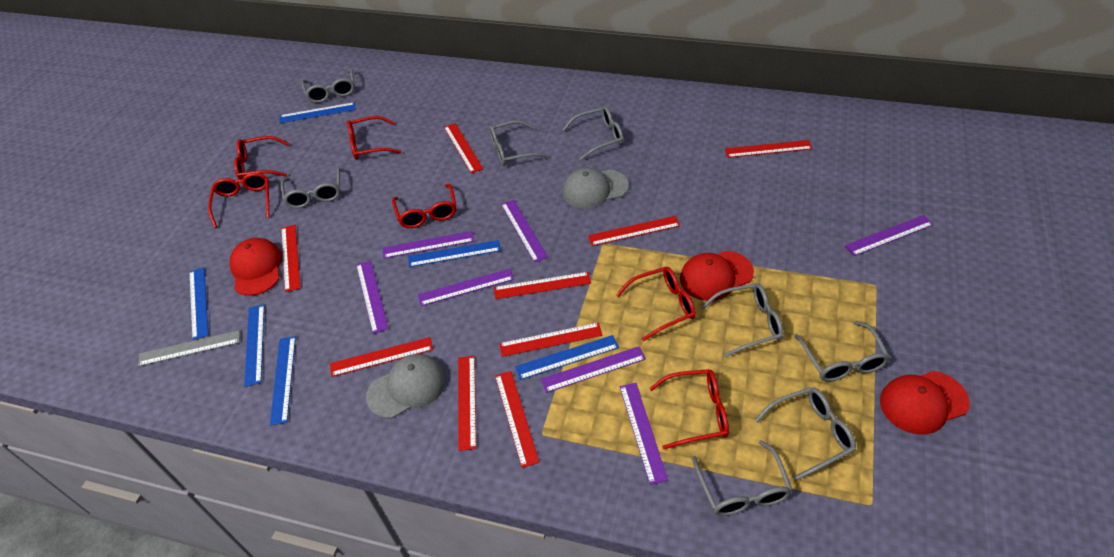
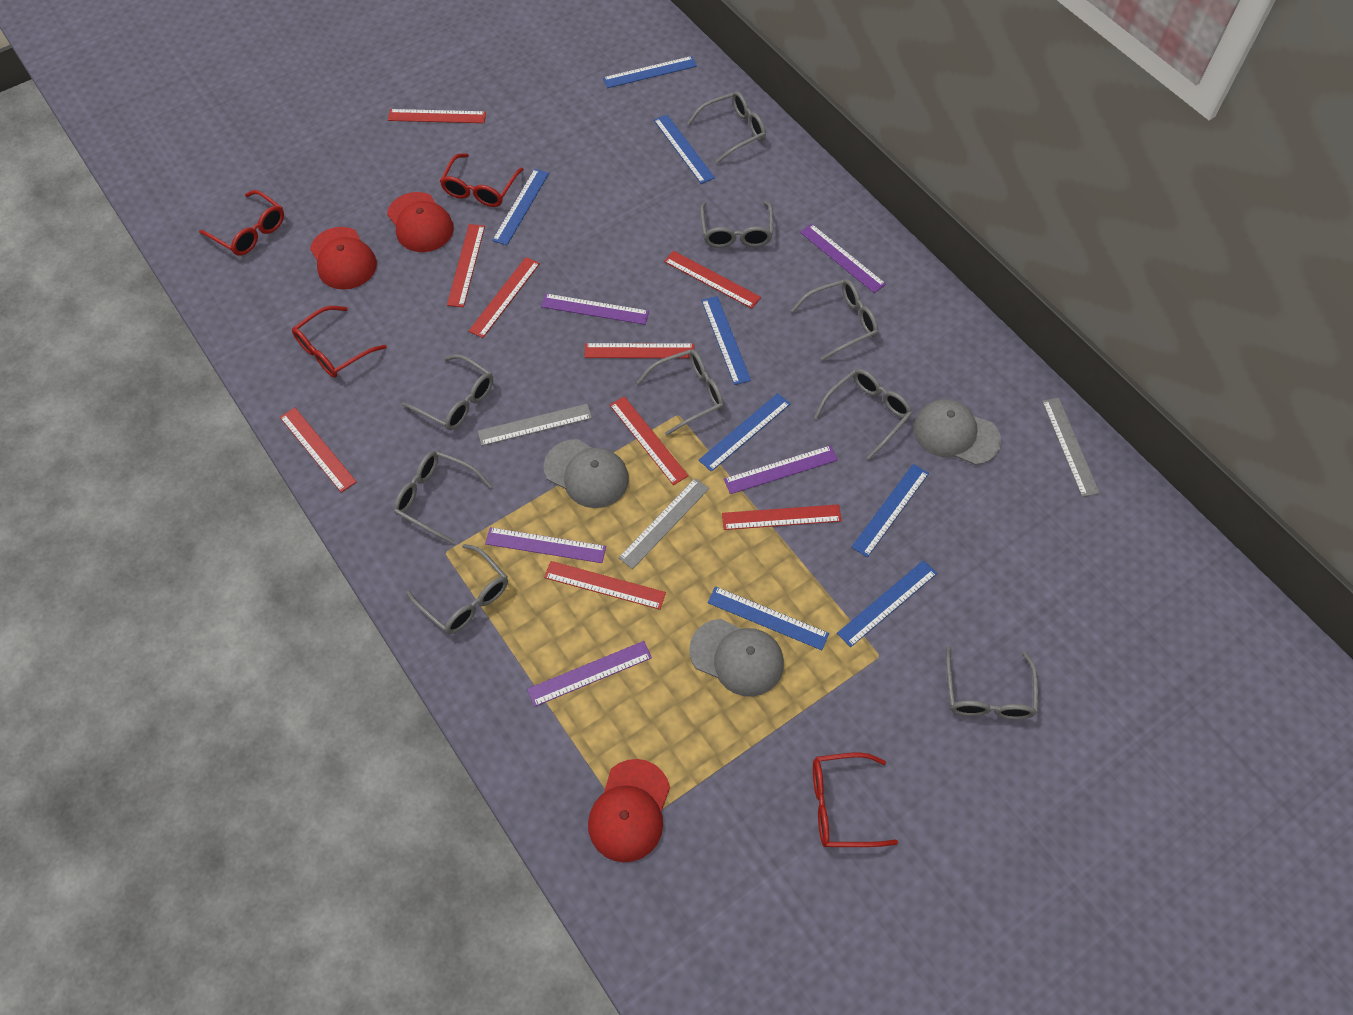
blue ruler: [189,267,209,340] [244,305,264,387] [270,336,296,425] [279,102,355,123] [408,240,501,267] [515,335,619,380] = 6 -> [492,169,549,245] [603,56,697,88] [654,115,715,184] [699,393,790,472] [701,296,751,385] [707,586,829,650] [837,560,937,647] [851,464,929,557] = 8
grey cap: [366,354,446,419] [562,168,629,209] = 2 -> [544,439,629,508] [689,619,784,697] [913,399,1001,465] = 3
grey glasses: [281,167,340,208] [301,68,355,103] [489,120,549,166] [562,106,624,161] [692,440,793,516] [702,283,783,357] [755,387,856,481] [794,321,890,382] = 8 -> [394,451,492,544] [401,354,493,430] [406,544,508,634] [637,349,724,436] [687,91,766,163] [700,201,773,248] [791,279,878,361] [814,369,913,460] [946,646,1038,720] = 9
grey ruler: [138,330,240,367] = 1 -> [478,404,592,446] [618,478,709,569] [1042,398,1100,497] = 3
purple ruler: [356,260,389,334] [383,231,474,258] [418,269,514,306] [501,200,548,263] [541,346,646,393] [620,383,668,485] [845,215,934,256] = 7 -> [485,527,606,563] [527,641,652,707] [541,293,649,325] [724,445,838,494] [800,224,886,293] = 5
red glasses: [208,173,269,228] [234,136,289,179] [347,116,401,160] [392,184,457,228] [616,267,696,341] [650,369,729,449] = 6 -> [199,190,284,256] [292,306,387,378] [440,153,524,207] [813,752,898,847] = 4

